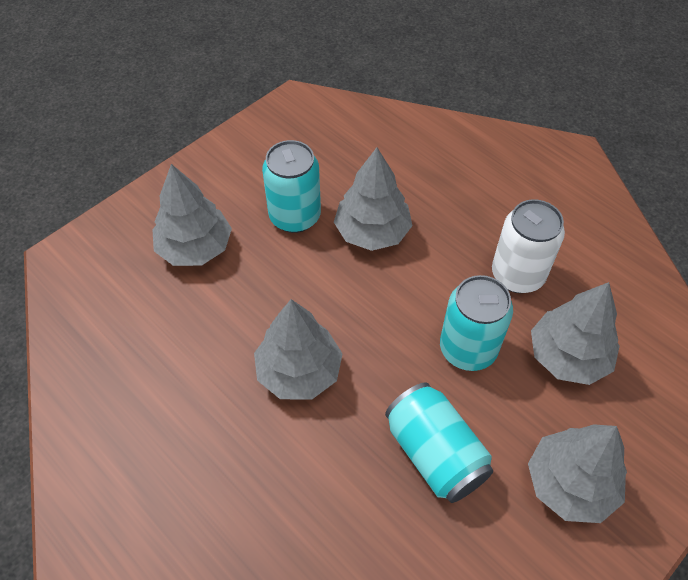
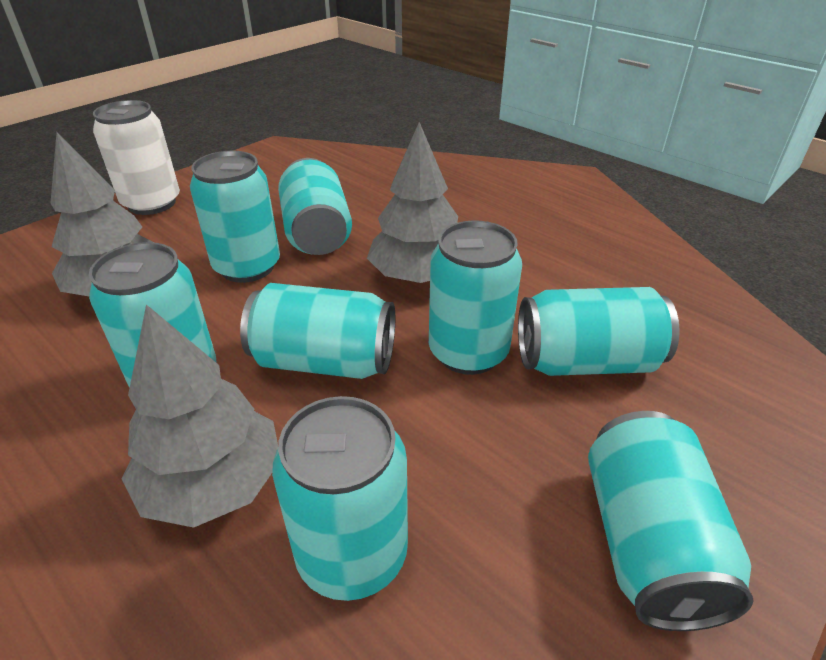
grey tree: [152,164,232,266] [254,299,343,400] [334,148,412,251] [528,424,627,523] [531,282,620,385] = 5 -> [50,133,154,296] [122,304,278,528] [367,122,458,283] = 3
turquoise can: [262,140,321,233] [385,382,493,503] [440,275,513,371] = 3 -> [89,242,217,388] [190,151,280,283] [240,283,395,379] [272,396,408,601] [278,158,352,255] [429,220,522,375] [518,287,679,376] [588,411,754,631] = 8

